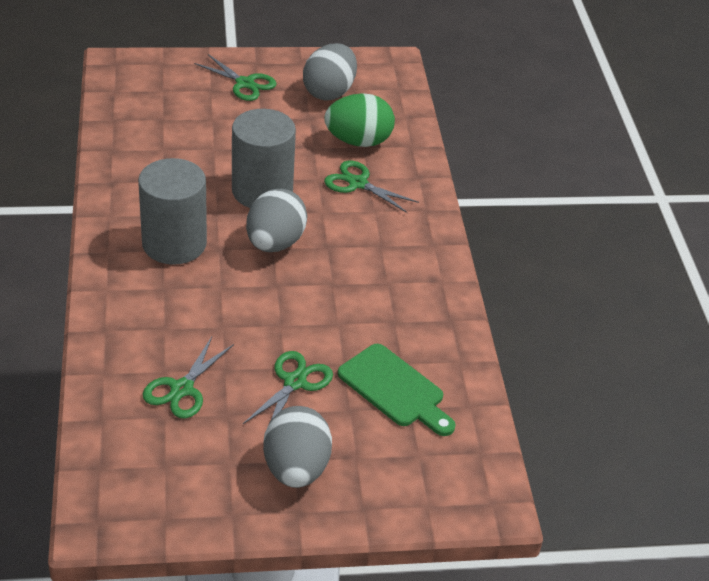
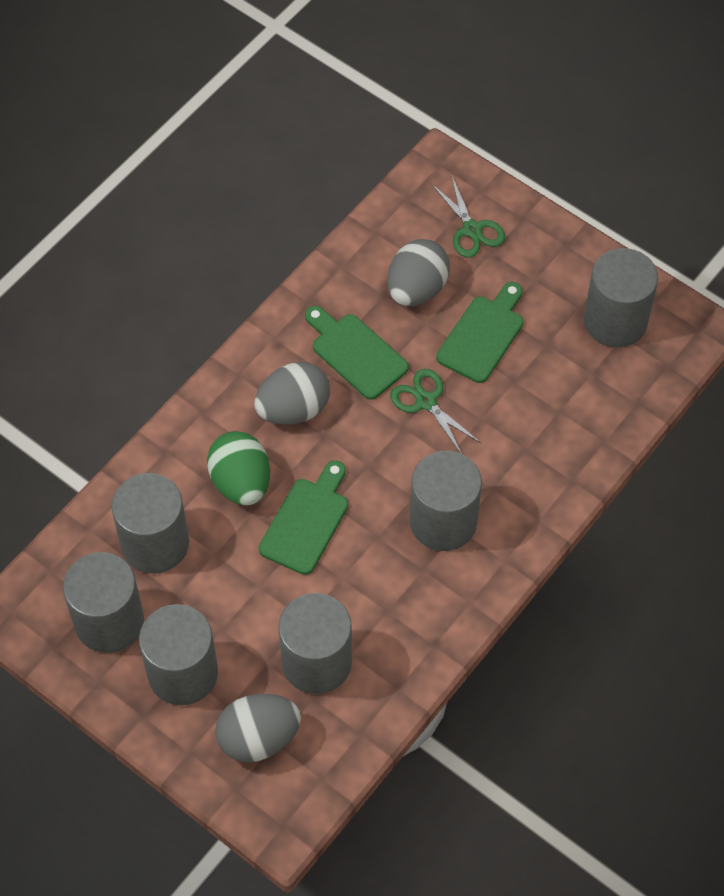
green cutting board: [338,344,456,436] = 1 -> [258,460,348,575] [305,306,409,400] [436,282,524,383] = 3
green scissors: [143,337,234,419] [194,54,277,101] [243,351,333,424] [324,161,419,213] = 4 -> [390,369,481,454] [432,177,505,258] = 2
grey cylinder: [138,158,207,265] [232,109,296,208] = 2 -> [63,552,144,653] [112,473,189,574] [139,604,218,705] [278,593,352,694] [410,451,482,551] [584,248,658,348] = 6

